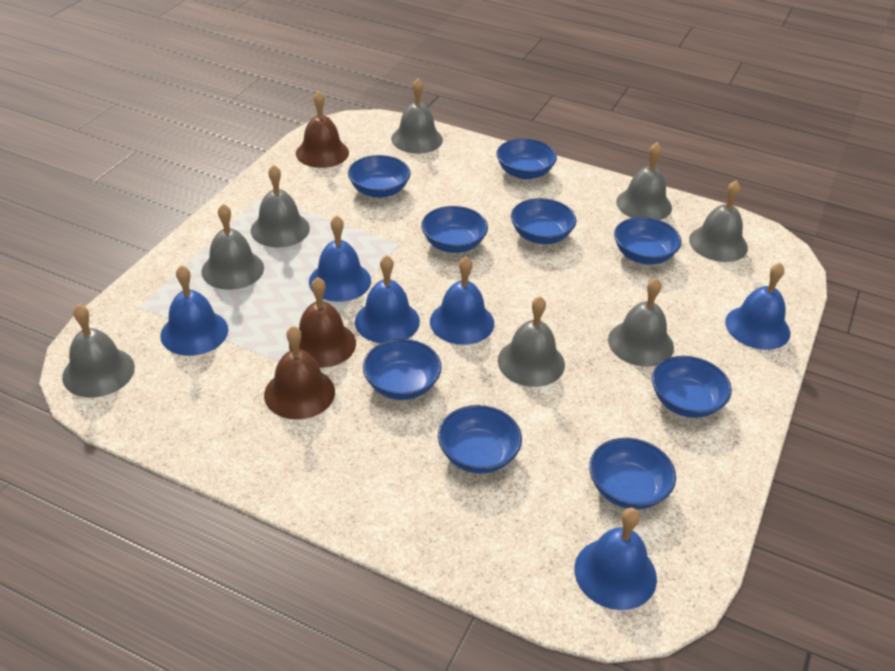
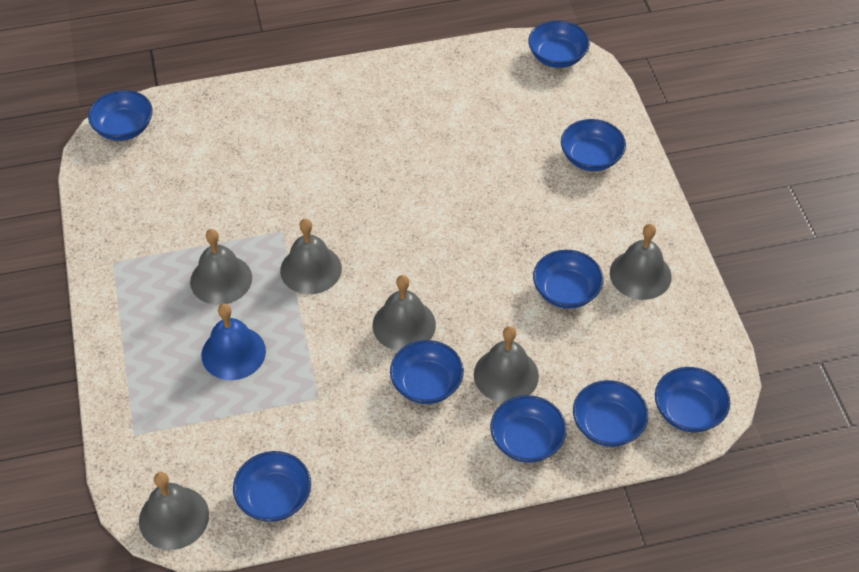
blue bell: [160,265,228,356] [309,215,371,302] [355,255,420,343] [430,256,494,345] [574,508,657,610] [725,263,790,350] = 6 -> [201,304,266,380] = 1
brown bell: [264,326,335,420] [289,277,356,368] [296,91,349,168] = 3 -> none = 0
grey bell: [62,304,135,398] [201,204,264,290] [251,165,310,248] [391,78,443,154] [498,296,565,387] [608,278,674,367] [616,142,672,220] [689,180,748,262] = 8 -> [139,472,209,550] [190,229,252,305] [280,219,342,294] [373,275,436,351] [474,326,539,403] [610,224,672,300] = 6

